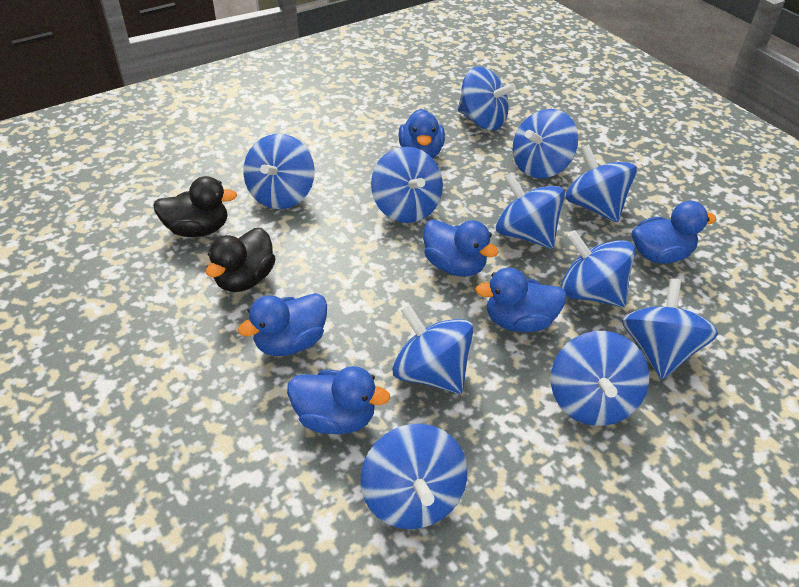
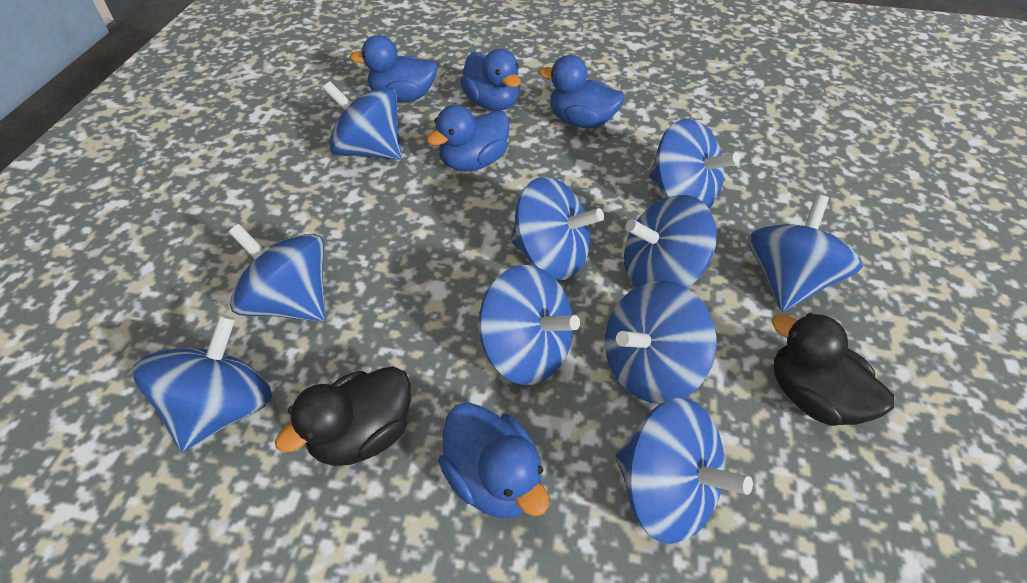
blue duck: [238,293,327,356] [287,366,390,434] [398,109,445,159] [423,219,498,277] [475,268,567,332] [632,201,716,264] = 6 -> [350,35,438,102] [426,105,509,172] [438,402,549,518] [460,49,521,111] [539,55,625,128] = 5
blue spinning top: [243,134,315,209] [361,424,467,529] [371,147,443,223] [392,304,474,394] [458,66,516,131] [496,172,565,249] [512,109,578,178] [551,331,649,426] [561,230,636,307] [565,144,637,223] [622,279,718,379] = 11 -> [132,314,272,451] [228,224,325,322] [323,81,402,160] [479,265,580,385] [511,177,604,280] [605,281,716,404] [615,398,753,544] [624,195,717,288] [649,119,740,208] [748,195,863,312] = 10

